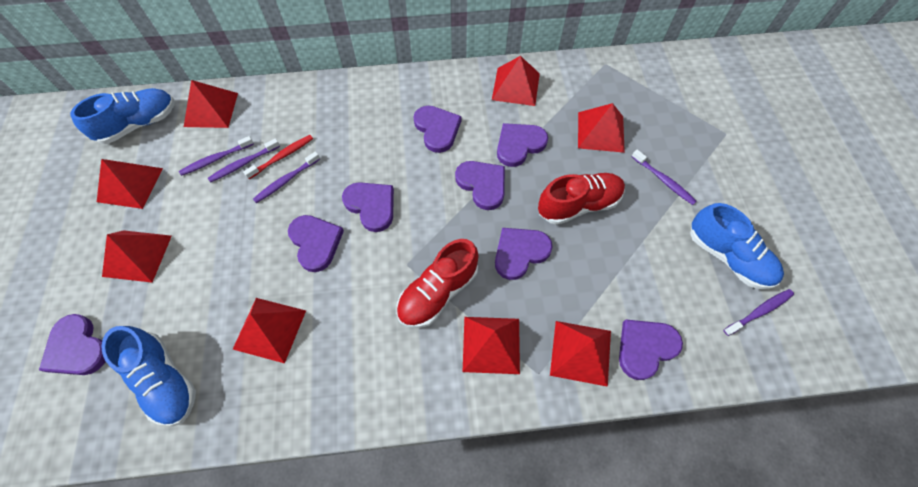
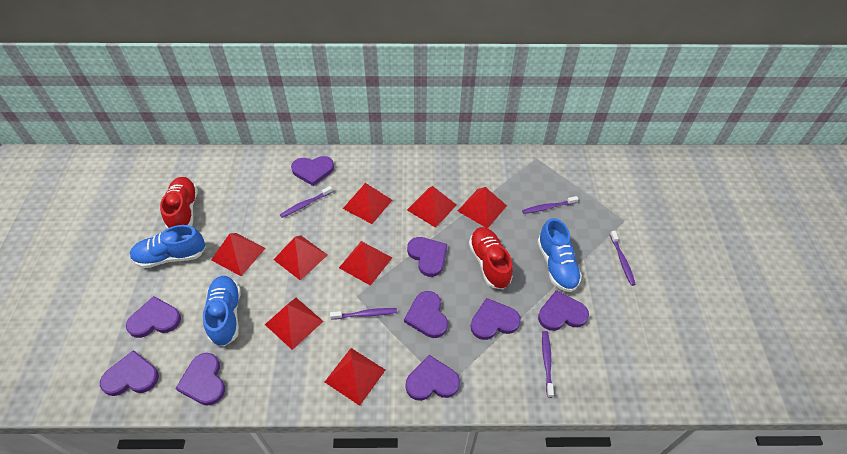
purple heart: [39,314,106,375] [288,215,344,272] [342,182,394,232] [413,106,462,153] [455,161,505,210] [495,228,553,280] [497,123,548,167] [619,319,683,380] = 8 -> [100,350,159,396] [126,296,181,338] [175,353,225,406] [291,156,334,186] [404,291,448,338] [405,355,460,401] [407,237,447,277] [471,298,521,340] [538,290,589,331] = 9
red toothbrush: [243,135,313,179] = 1 -> none = 0

